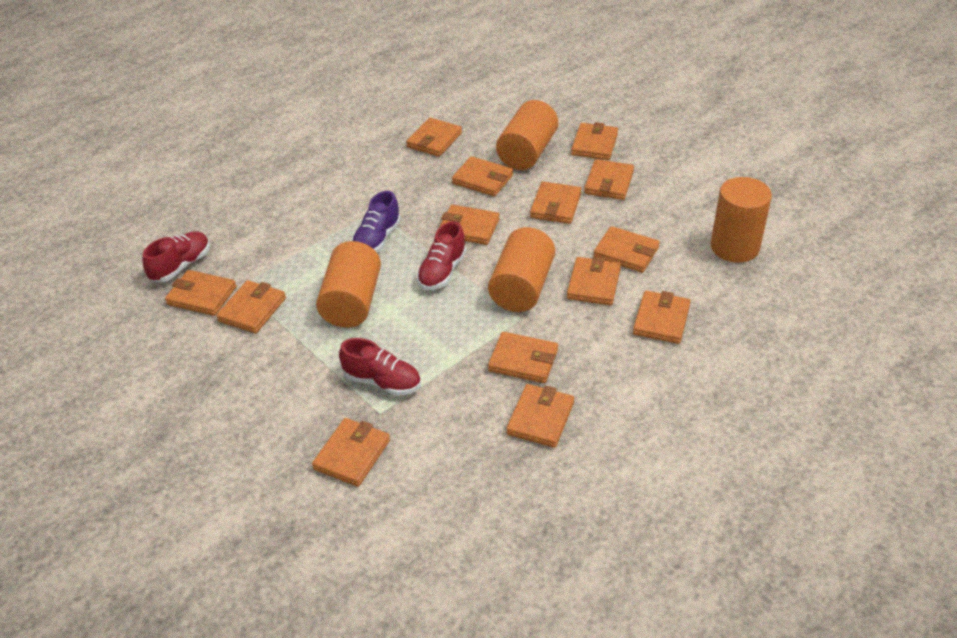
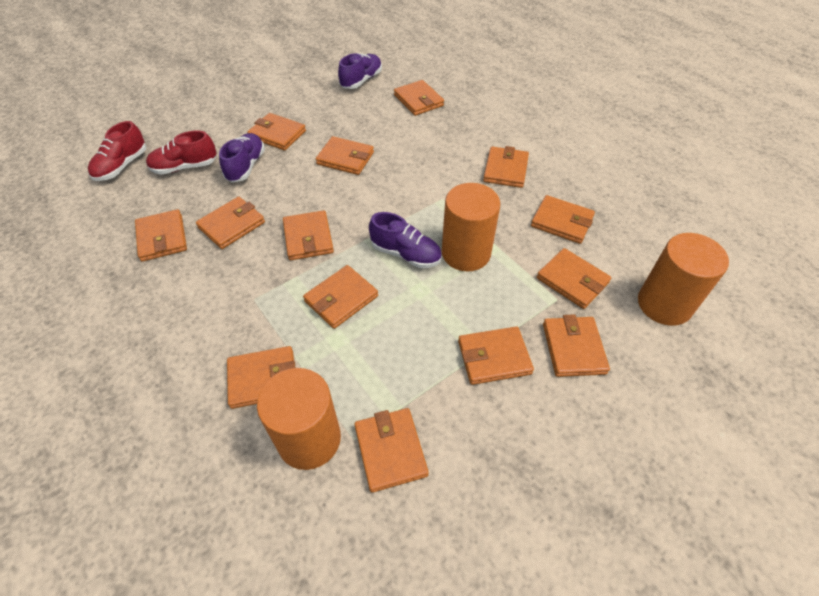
orange cylinder: [316,241,381,328] [488,227,555,312] [496,100,558,170] [711,177,772,263] = 4 -> [257,368,341,470] [442,183,500,271] [638,233,729,326] = 3
purple shoe: [351,191,401,253] = 1 -> [219,133,265,183] [338,53,382,89] [369,212,442,268] = 3
red shoe: [142,231,210,282] [339,338,421,396] [417,221,466,290] = 3 -> [88,121,146,181] [146,131,216,175] = 2

